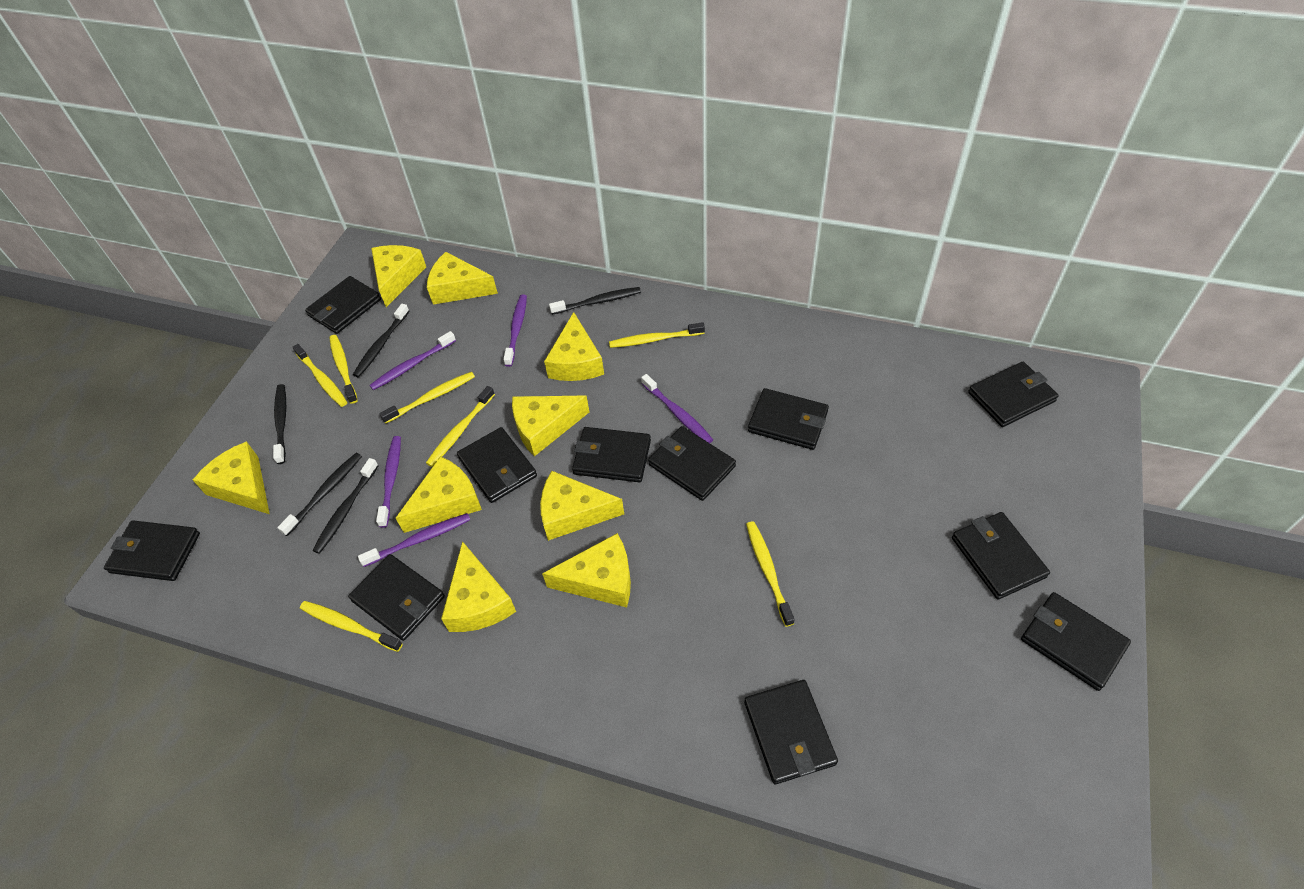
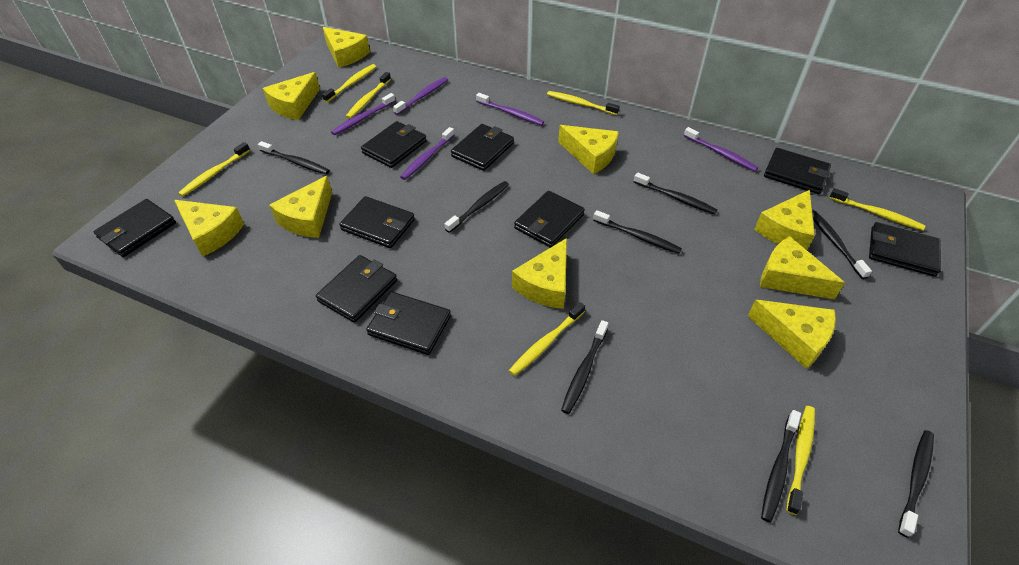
black toothbrush: [273,384,286,464] [278,453,362,536] [313,458,379,554] [353,304,409,377] [549,287,641,315] = 5 -> [258,141,330,174] [445,181,509,233] [561,320,609,414] [593,210,682,254] [634,172,718,215] [761,410,801,523] [812,210,872,279] [898,430,934,537] = 8
black wallet: [104,520,200,581] [305,276,381,334] [348,554,445,641] [457,427,537,503] [572,427,651,482] [648,426,736,501] [744,680,838,784] [748,388,829,450] [952,512,1050,599] [968,362,1059,427] [1021,592,1131,691] = 11 -> [94,199,176,257] [316,255,397,323] [339,196,415,248] [361,121,427,168] [366,292,451,355] [451,124,514,171] [514,191,585,248] [764,148,831,194] [869,222,941,277] = 9

